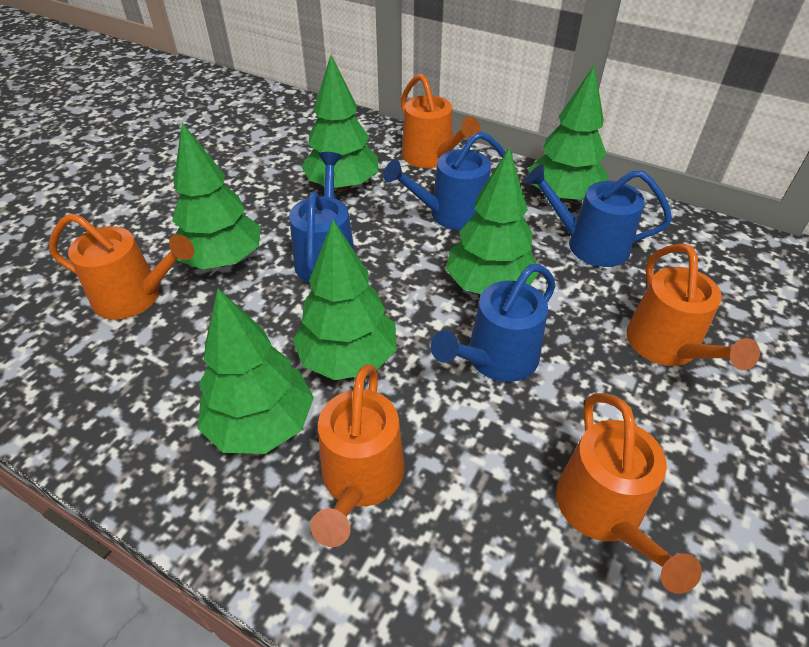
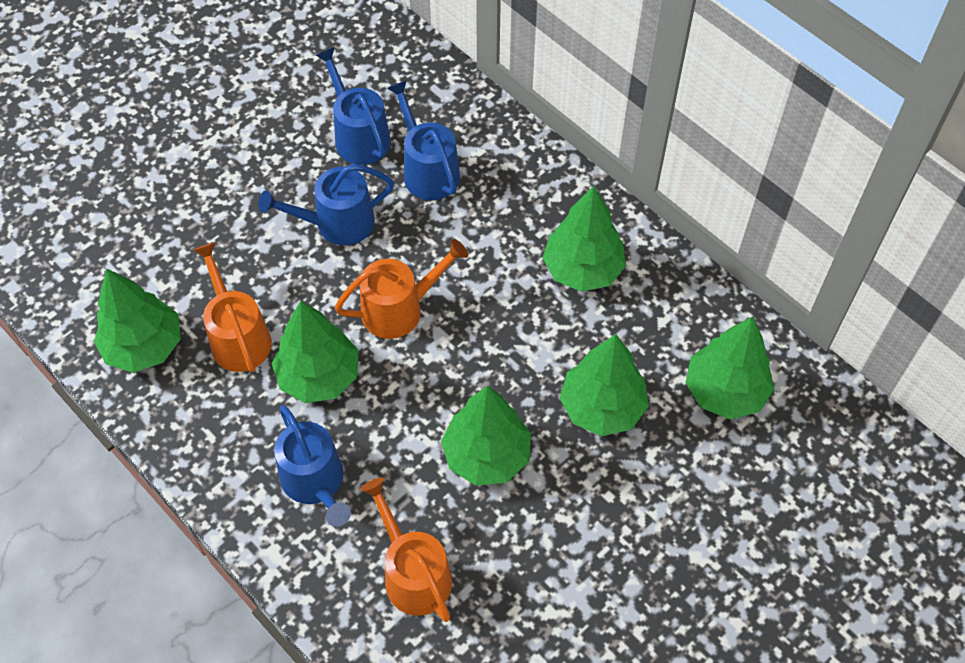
orange watering can: [49,213,194,320] [311,364,404,547] [401,74,480,168] [556,393,702,594] [626,244,760,370] = 5 -> [194,242,272,372] [335,239,468,339] [360,477,452,622] = 3

